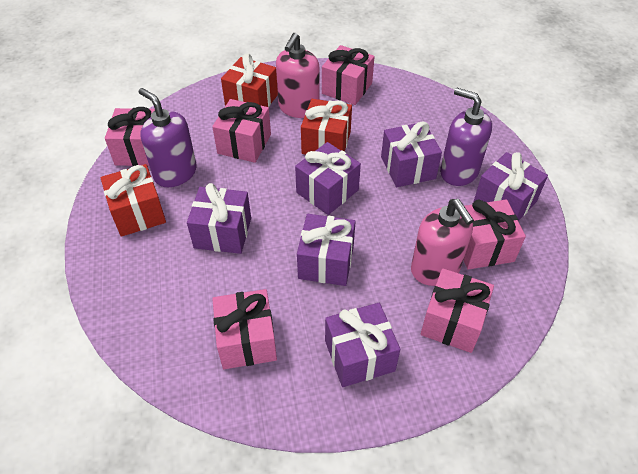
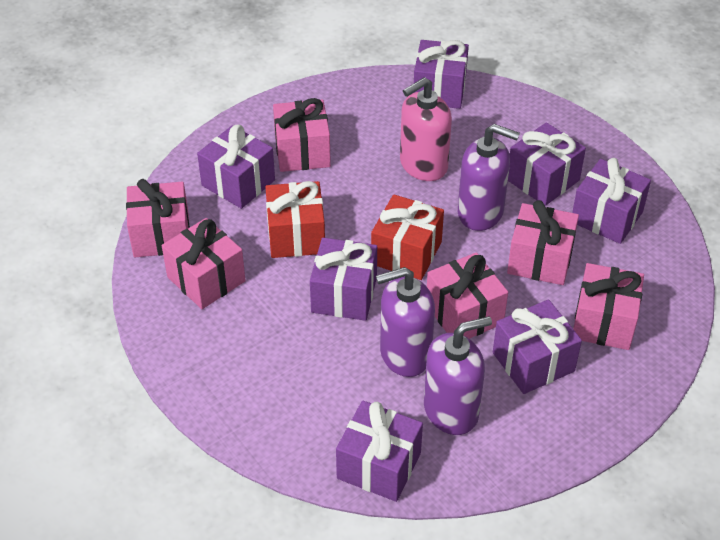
pink soap dispenser: [276,33,319,118] [411,199,474,286] = 2 -> [400,77,452,181] = 1
purple gift: [187,183,251,254] [295,142,361,215] [297,214,356,286] [325,303,401,387] [381,121,442,187] [473,152,548,221] = 6 -> [197,125,275,209] [310,238,377,321] [336,400,423,502] [414,40,469,109] [493,299,582,394] [508,122,586,206] [572,158,651,244] = 7
purple soap dispenser: [139,88,197,187] [440,88,492,186] = 2 -> [376,267,435,377] [424,316,492,435] [458,124,520,231] = 3
red gift: [100,164,166,237] [221,53,278,107] [301,99,352,155] = 3 -> [265,181,325,258] [371,194,444,280] = 2

